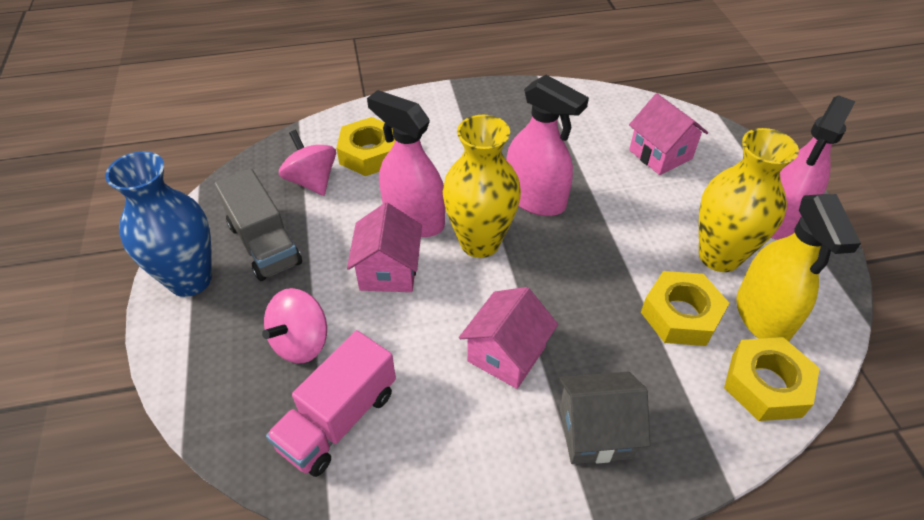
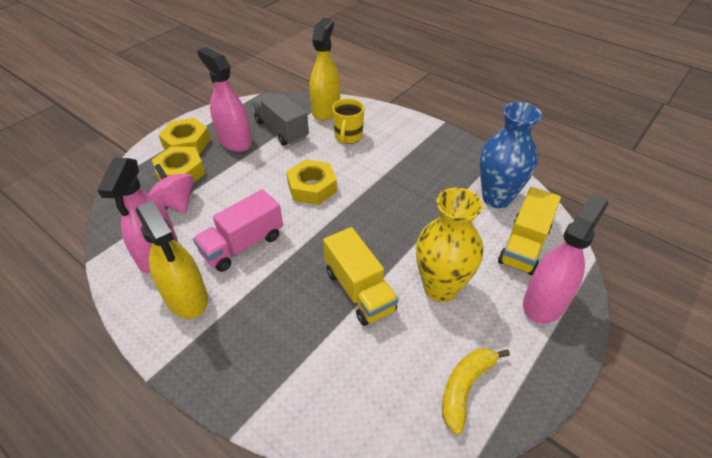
grey house: [559,372,650,464] = 1 -> none = 0
pink house: [347,203,422,292] [459,287,558,389] [629,93,708,175] = 3 -> none = 0
pink spinning top: [262,288,327,364] [279,130,336,196] = 2 -> [149,164,194,213] = 1
yellow banana: none = 0 -> [442,348,510,435] = 1
yellow mug: none = 0 -> [332,98,364,144] = 1
yellow spray bottle: [736,194,861,342] = 1 -> [136,201,208,319] [309,18,340,121] = 2
yellow truck: none = 0 -> [323,227,399,326] [498,187,561,275] = 2
yellow vase: [443,115,521,258] [699,128,799,272] = 2 -> [416,188,483,302] = 1

